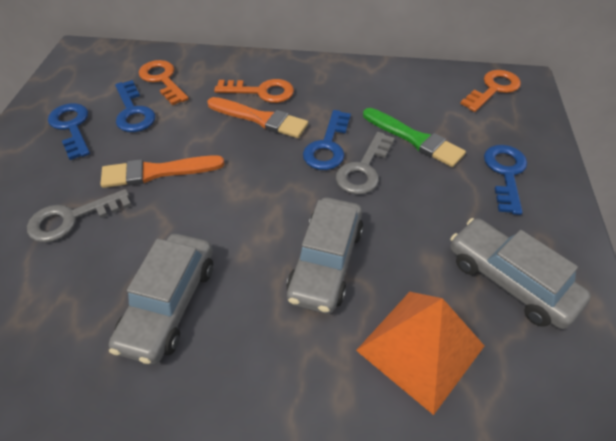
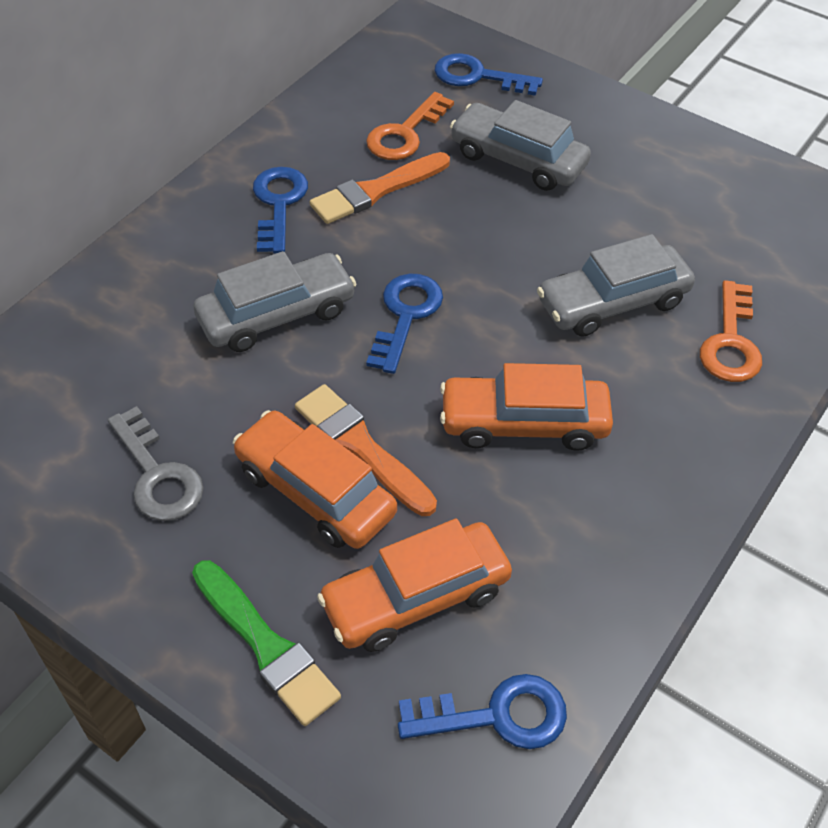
grey key: [27,189,132,243] [336,132,395,195] = 2 -> [108,406,204,521] = 1
orange car: none = 0 -> [233,410,397,549] [317,518,512,652] [440,363,613,451] = 3
orange key: [139,60,189,105] [214,79,294,103] [460,70,521,112] = 3 -> [366,92,454,160] [700,280,762,382] = 2
orange pyramid: [356,292,484,415] = 1 -> none = 0

